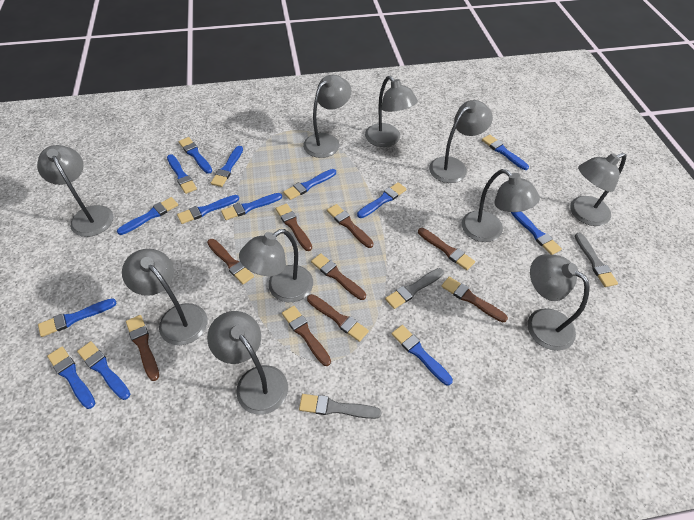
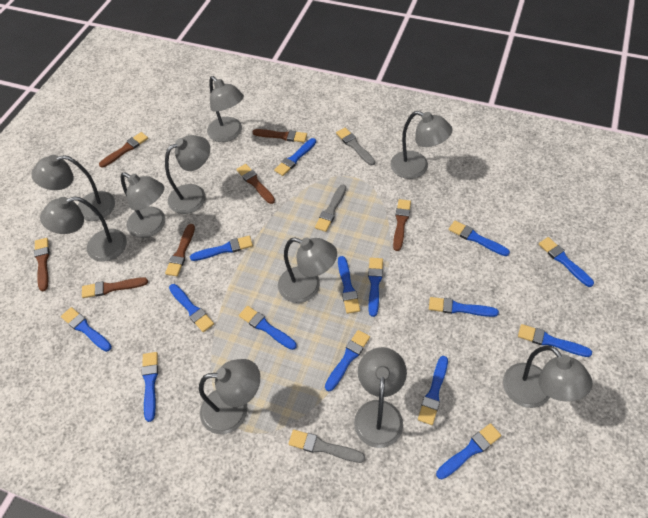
blue brush: [38,298,116,337] [47,347,95,409] [77,341,130,400] [117,197,178,235] [167,154,197,194] [177,195,239,224] [178,137,212,174] [211,146,243,187] [221,193,282,220] [283,169,336,200] [357,182,407,218] [392,325,453,385] [482,134,529,170] [511,211,562,255] = 14 -> [61,307,112,352] [142,352,158,422] [169,284,214,332] [190,235,253,261] [239,306,297,350] [274,138,316,176] [325,330,370,392] [338,256,360,314] [368,258,383,317] [418,356,448,425] [429,297,499,317] [436,423,501,479] [448,221,510,256] [518,324,592,357] [539,237,594,287] = 15
brown brush: [126,315,159,381] [207,239,254,284] [276,204,312,251] [282,306,331,366] [307,294,369,342] [311,253,366,300] [327,204,374,248] [418,228,475,270] [441,277,508,322] = 9 -> [34,238,50,291] [82,277,148,298] [99,132,148,168] [165,224,195,276] [236,164,275,204] [253,129,307,143] [393,199,411,251] = 7

